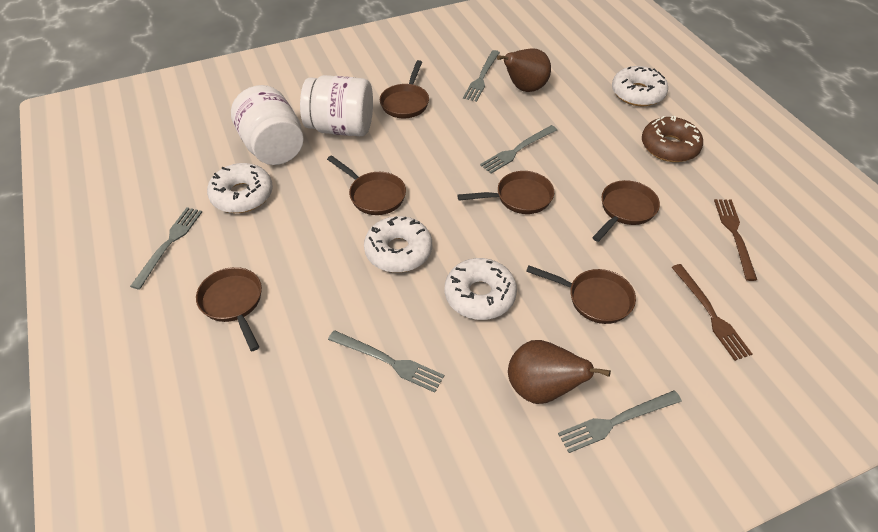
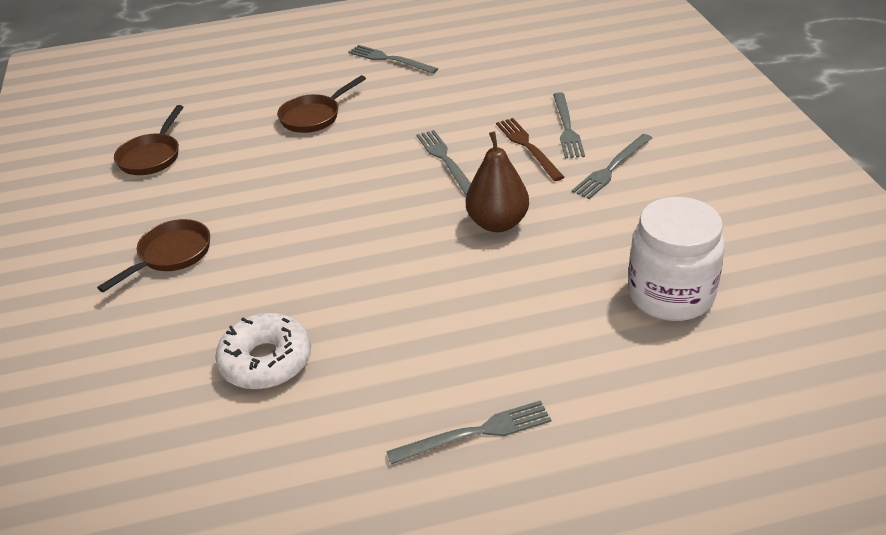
brown donut: [642,116,703,162] = 1 -> none = 0
brown fork: [671,264,752,361] [714,199,757,281] = 2 -> [496,118,564,181] = 1
brown pan: [196,267,262,351] [327,155,406,215] [380,60,429,118] [457,171,554,214] [526,265,636,324] [592,180,660,242] = 6 -> [97,219,210,292] [114,105,183,175] [277,75,366,133] = 3
brown pear: [497,48,551,92] [508,340,611,404] = 2 -> [466,131,529,232] = 1
white donut: [207,163,273,213] [364,216,432,273] [445,258,517,320] [612,66,668,106] = 4 -> [215,313,311,390] = 1
white jar: [231,85,304,165] [300,75,373,136] = 2 -> [627,197,725,321] = 1

